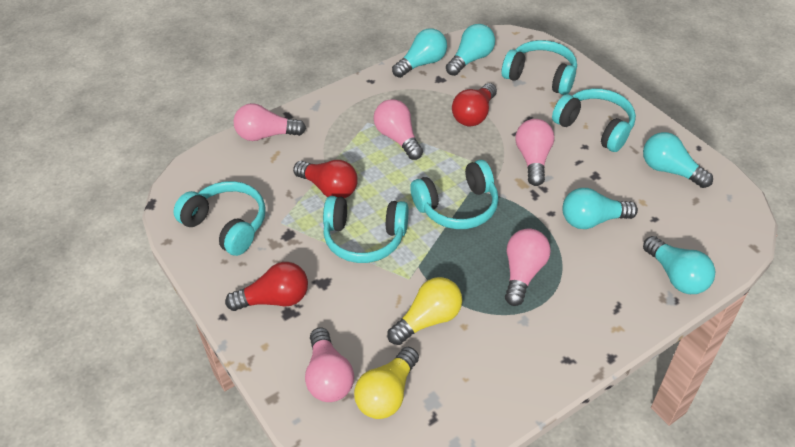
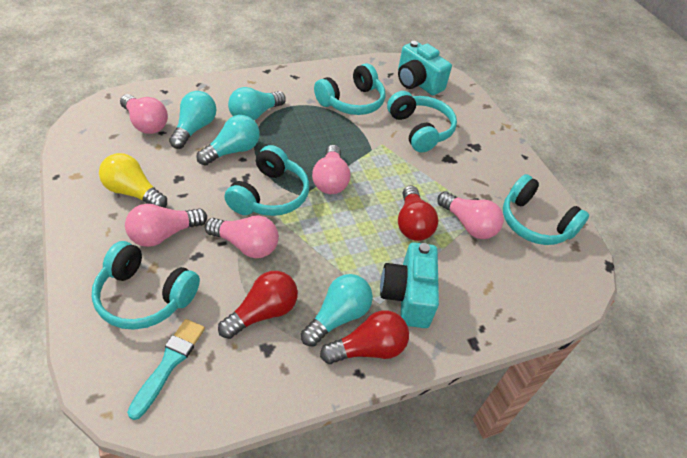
turquoise brush: none = 0 -> [127,319,205,420] = 1
turquoise camera: none = 0 -> [380,242,439,328] [398,41,452,95] = 2
turquoise light bulb: [392,29,447,78] [446,24,495,76] [562,188,638,229] [643,132,713,188] [643,236,715,294] = 5 -> [169,91,216,149] [196,115,260,166] [228,87,286,120] [301,274,373,347] = 4
yellow light bulb: [354,347,419,419] [388,277,462,345] = 2 -> [99,153,167,208] = 1

